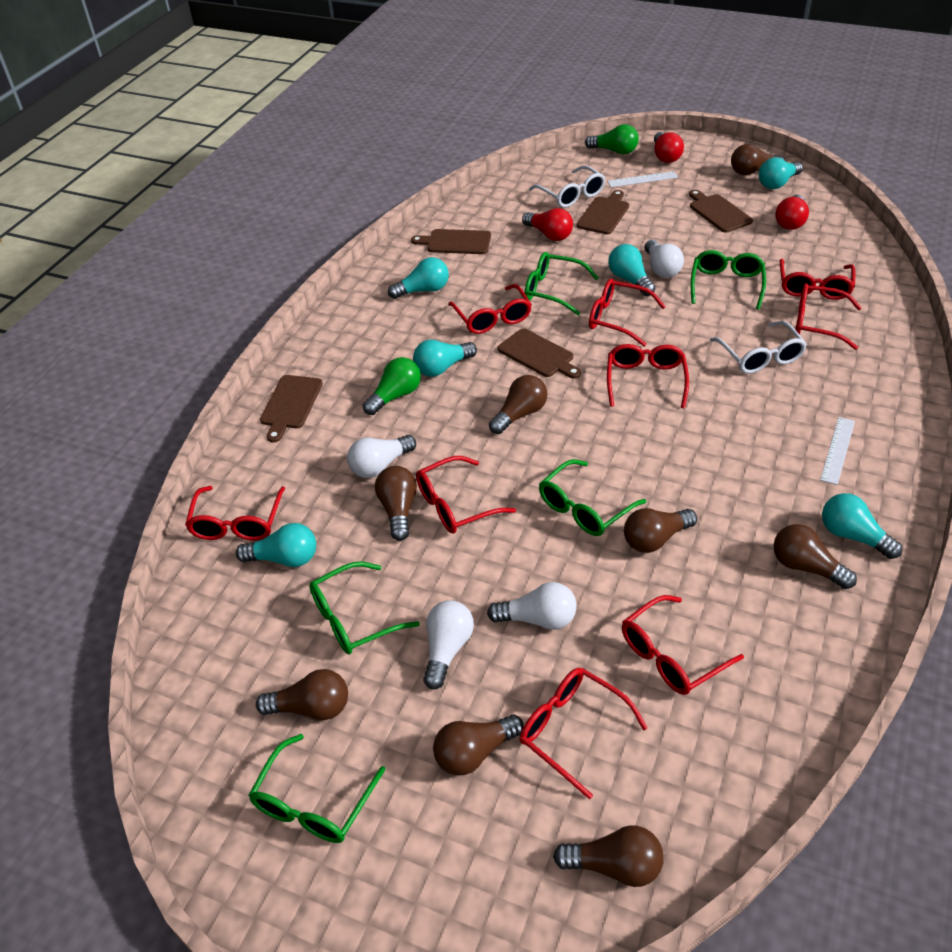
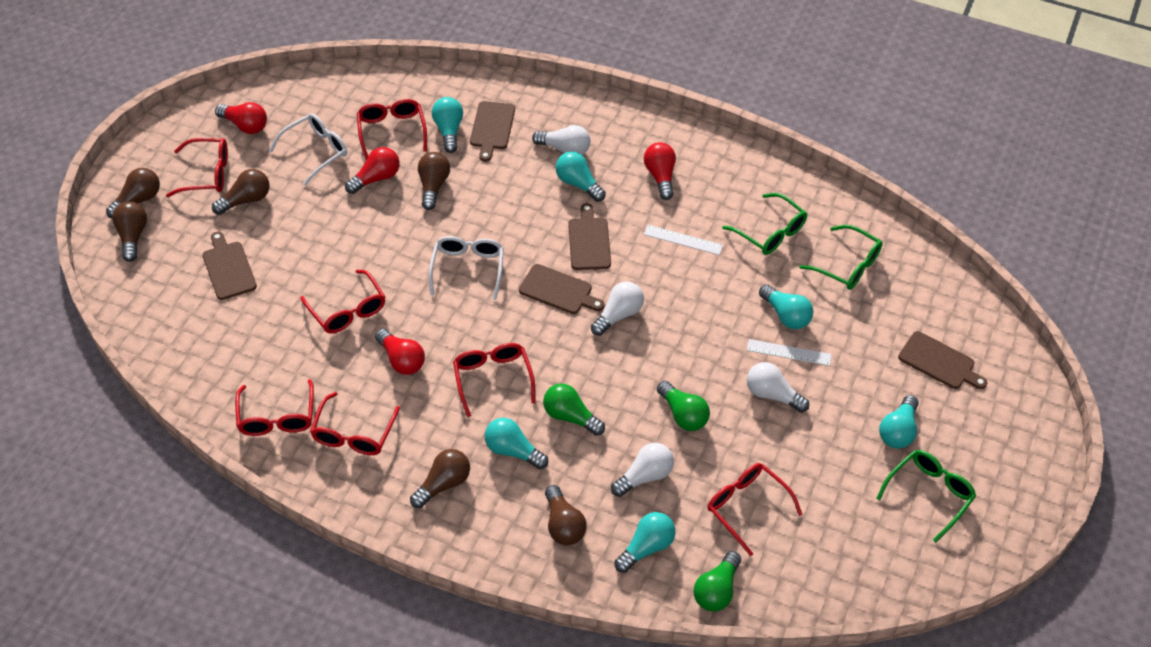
brown light bulb: [256,669,348,721] [375,466,417,541] [433,715,524,776] [489,375,547,434] [553,825,663,887] [624,508,697,553] [731,144,784,175] [773,524,857,589] = 8 -> [106,168,160,219] [112,201,147,262] [212,169,270,215] [410,449,470,508] [418,152,450,210] [545,485,587,545] = 6
green glasses: [249,734,386,843] [309,561,420,655] [525,252,599,315] [539,459,646,536] [691,250,766,310] = 5 -> [722,193,807,255] [799,225,883,290] [876,450,976,543] = 3
green light bulb: [363,357,421,415] [585,124,639,154] = 2 -> [543,384,605,436] [657,381,710,431] [693,551,741,612] = 3
red glasses: [185,486,285,541] [416,456,516,533] [448,284,532,334] [520,668,648,799] [589,279,666,347] [607,344,689,408] [622,595,744,695] [780,259,855,300] [795,283,862,350] = 9 -> [166,138,228,197] [235,379,314,436] [300,269,385,334] [310,392,400,455] [357,99,427,160] [453,343,536,417] [707,463,803,556] = 7
red light bulb: [522,208,573,241] [654,132,684,163] [775,195,809,230] = 3 -> [215,102,267,134] [345,147,400,194] [375,329,425,375] [644,142,676,200] = 4

